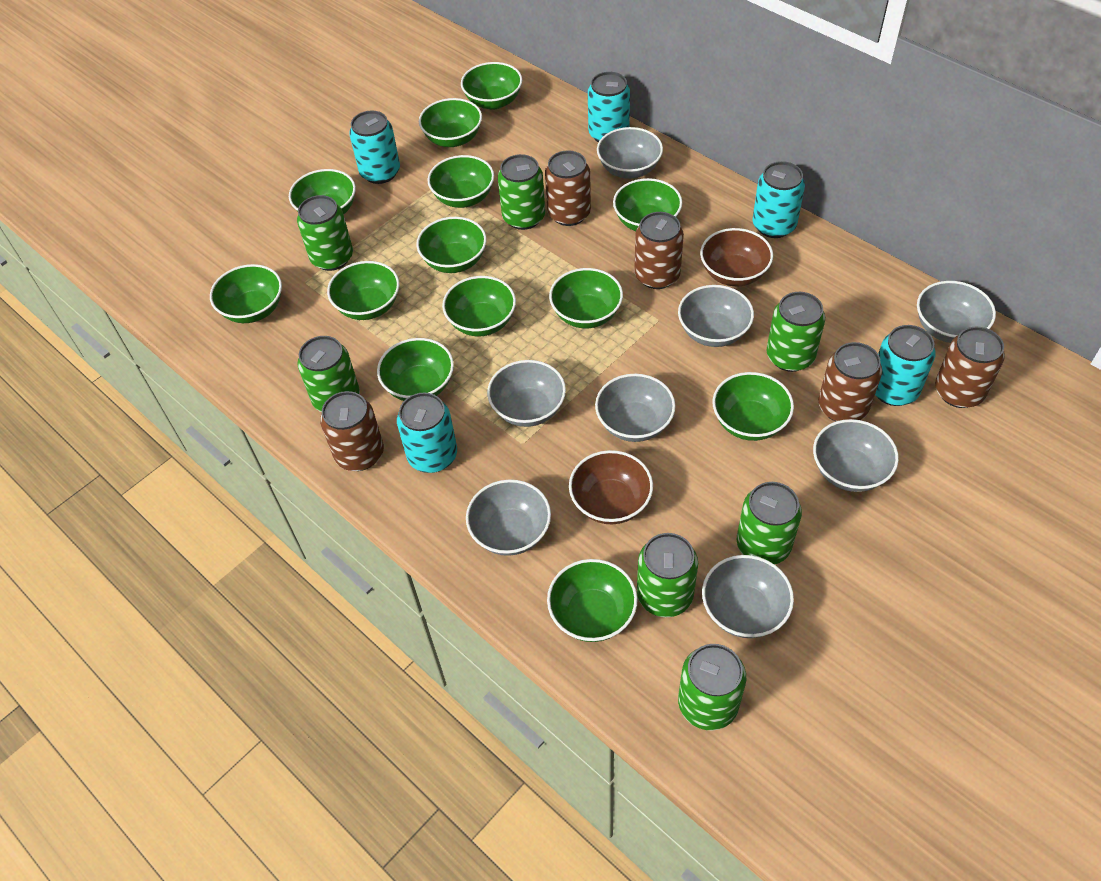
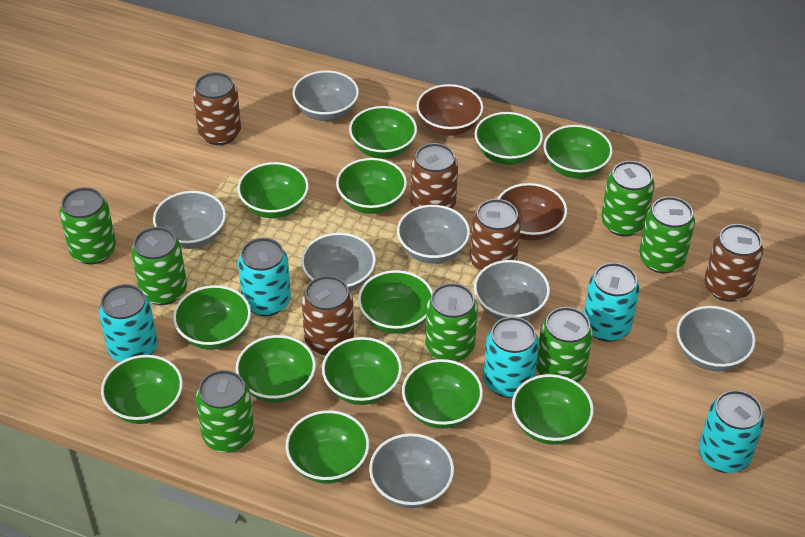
grey bowl: [466,479,551,556] [487,360,566,427] [595,374,676,442] [597,127,663,179] [678,285,754,347] [702,555,794,638] [813,419,899,492] [917,281,996,343] = 8 -> [153,191,226,249] [293,70,359,121] [301,233,376,291] [369,433,454,508] [397,205,470,264] [474,260,550,320] [677,306,756,371] = 7

